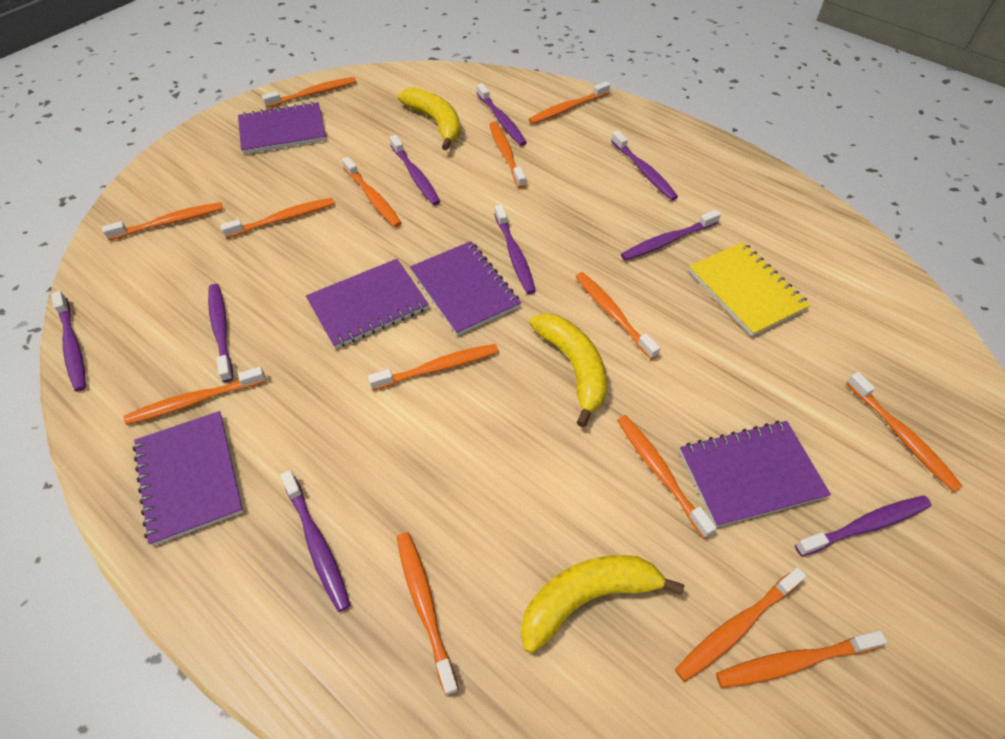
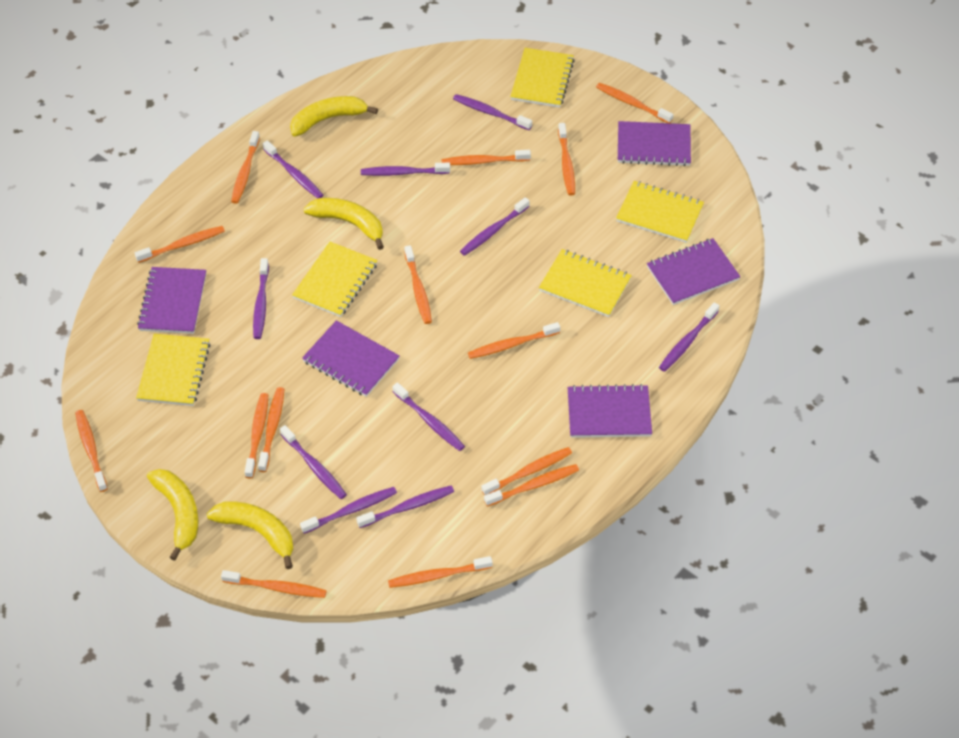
purple toothbrush: [51,291,86,392] [208,284,233,382] [281,470,350,612] [389,135,441,205] [477,83,527,146] [494,204,536,294] [611,131,678,201] [621,210,721,261] [795,496,932,556] = 9 -> [253,258,269,339] [263,140,323,198] [280,425,347,499] [300,487,397,534] [356,486,454,528] [361,163,450,176] [392,382,465,451] [453,94,532,130] [460,197,530,256] [659,302,719,372] = 10
yellow banana: [398,87,461,150] [521,555,684,653] [529,313,607,427] = 3 -> [147,469,199,561] [207,501,293,569] [290,96,378,137] [304,198,384,250] = 4
yellow notebook: [688,242,811,337] = 1 -> [136,334,211,406] [292,242,378,317] [510,48,575,108] [539,249,632,317] [616,181,704,243] = 5

